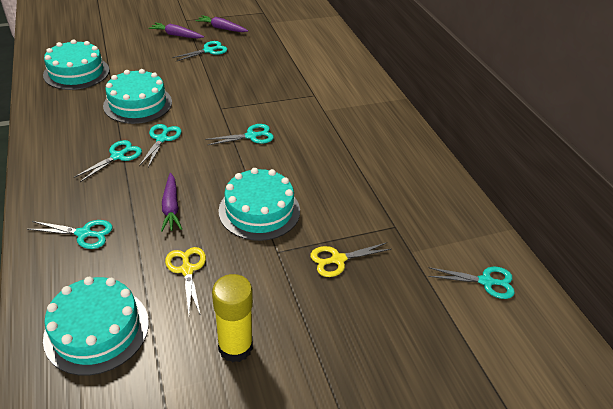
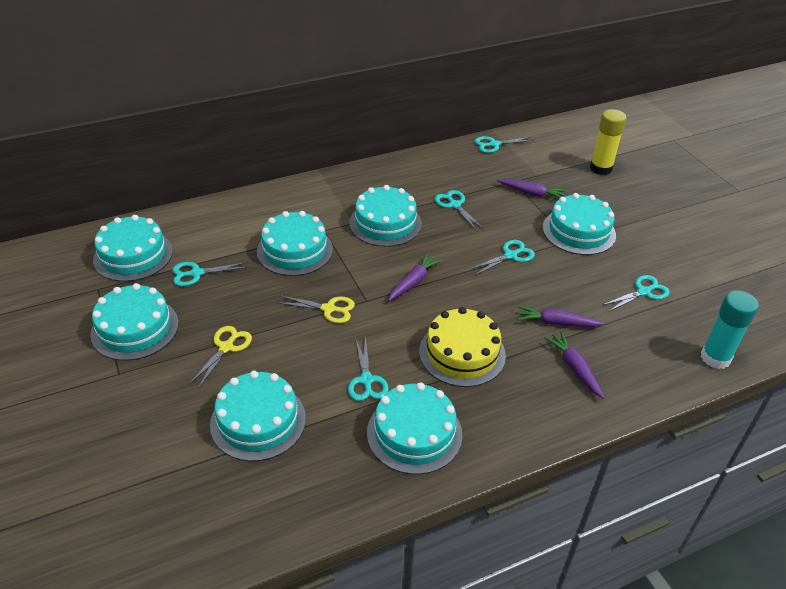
purple carrot: [149,22,204,38] [161,173,182,232] [195,15,248,32] = 3 -> [388,253,443,301] [497,179,567,199] [517,306,604,327] [544,331,605,399] = 4
turquoise cake: [43,40,109,90] [43,277,149,376] [103,69,172,124] [218,168,300,241] = 4 -> [90,283,178,361] [93,215,173,282] [210,371,306,461] [257,211,333,276] [349,185,422,247] [367,382,462,475] [543,193,616,255] = 7
turquoise glue stick: none = 0 -> [701,290,759,369] = 1
yellow cake: none = 0 -> [419,307,506,387] = 1

